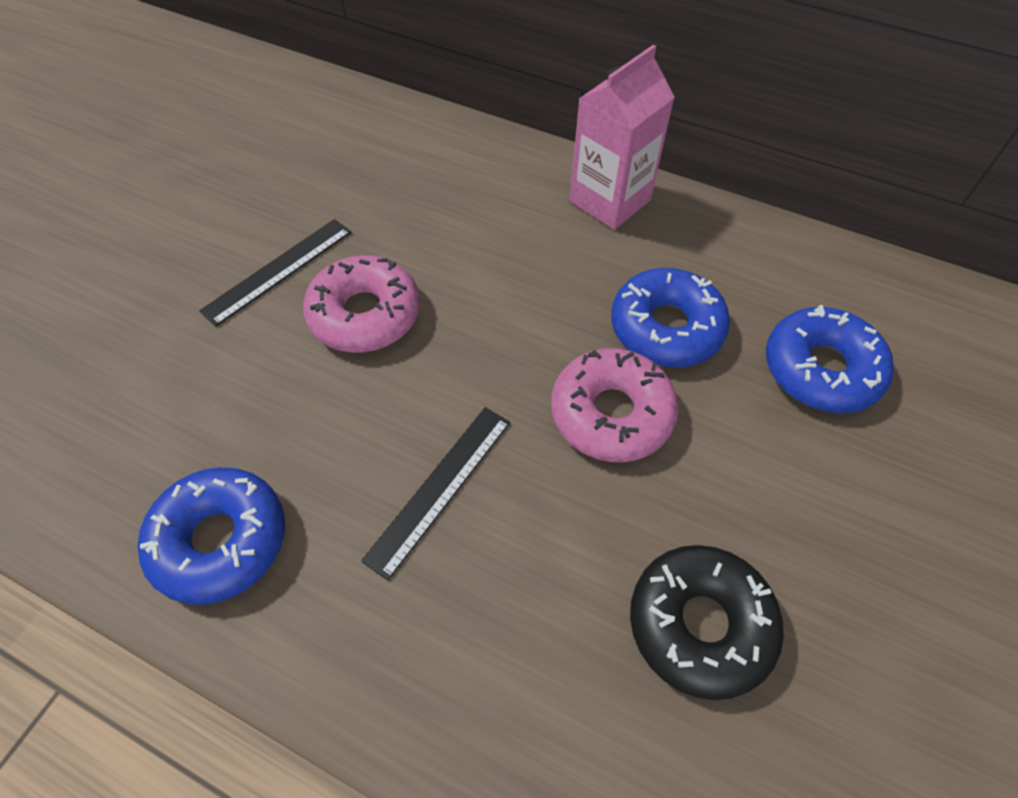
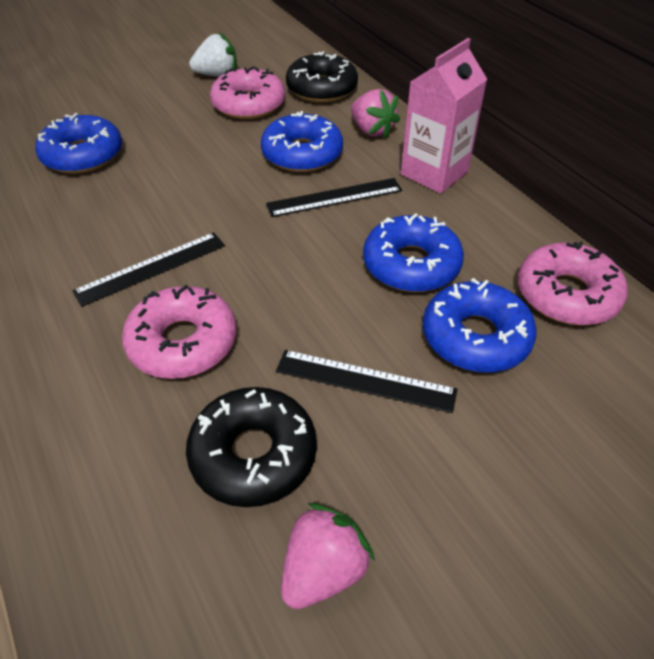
black donut: [630,545,784,700] = 1 -> [186,387,317,507] [286,51,358,103] = 2
black ruler: [199,219,351,327] [361,407,510,580] = 2 -> [72,232,225,307] [266,178,402,217] [276,350,457,413] = 3
blue donut: [138,467,285,605] [611,268,730,368] [766,305,894,413] = 3 -> [35,113,122,174] [261,111,343,172] [363,213,464,292] [423,278,537,372] = 4
pink donut: [303,255,420,353] [551,348,679,462] = 2 -> [122,285,236,379] [210,66,285,119] [518,241,628,326] = 3
pink strawberry: none = 0 -> [281,503,375,609] [351,89,400,138] = 2
white strawberry: none = 0 -> [189,32,237,77] = 1

